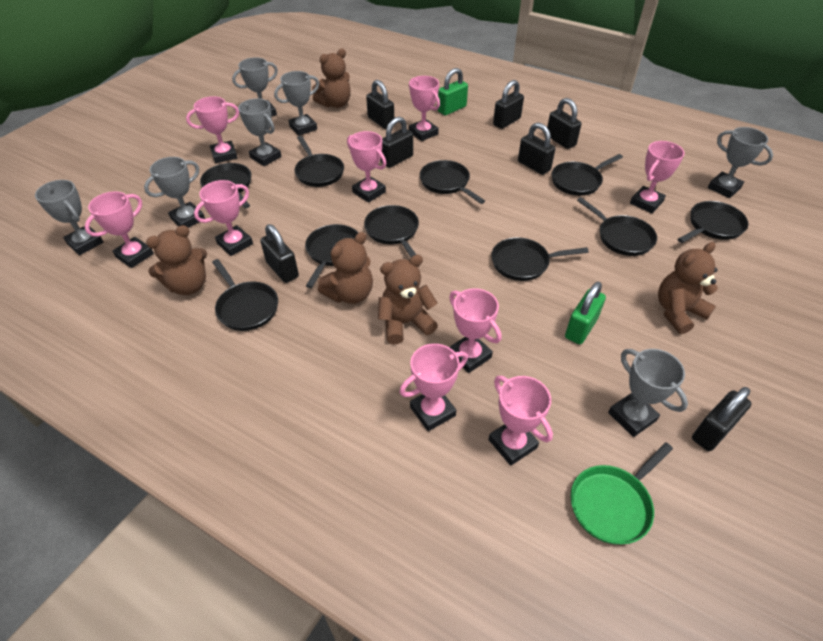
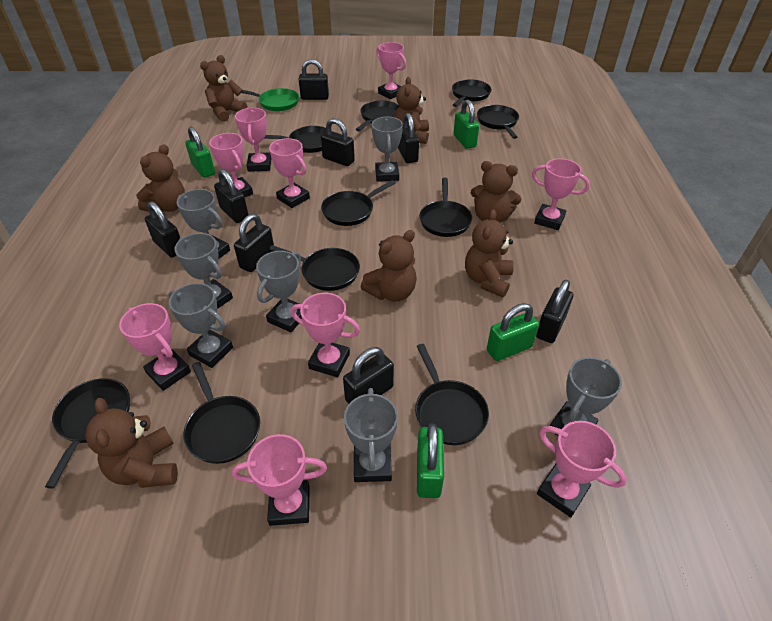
black padlock: [260,224,299,283] [366,80,394,129] [381,117,413,168] [493,80,524,129] [518,123,555,175] [547,98,581,149] [692,387,752,451] = 7 -> [145,201,180,258] [214,169,248,223] [234,214,274,272] [299,59,329,100] [321,118,355,166] [343,347,394,404] [398,113,419,163] [536,280,573,343] = 8
brown teddy bear: [146,225,207,295] [312,49,351,108] [318,232,373,304] [378,255,438,344] [658,242,718,334] = 5 -> [85,398,178,488] [136,144,185,212] [200,55,247,122] [361,230,417,302] [394,77,429,144] [465,209,514,297] [471,161,521,223] = 7
green padlock: [438,68,468,116] [565,282,606,344] = 2 -> [185,127,215,178] [417,423,444,498] [453,100,479,149] [487,303,539,361] = 4

